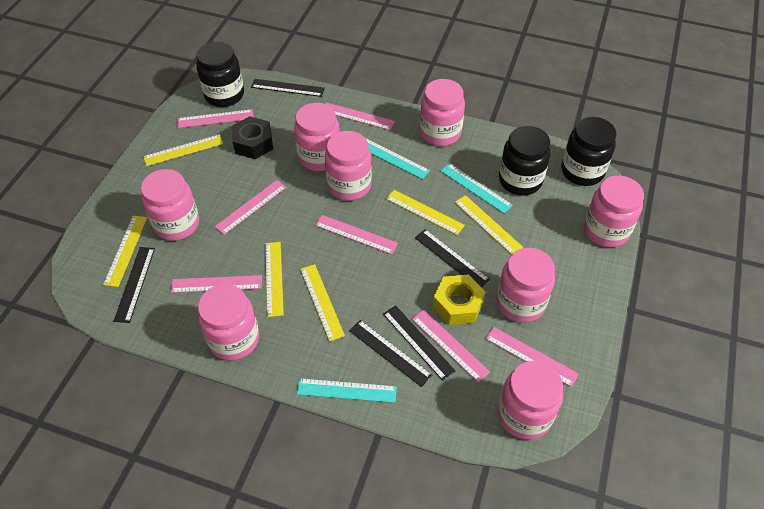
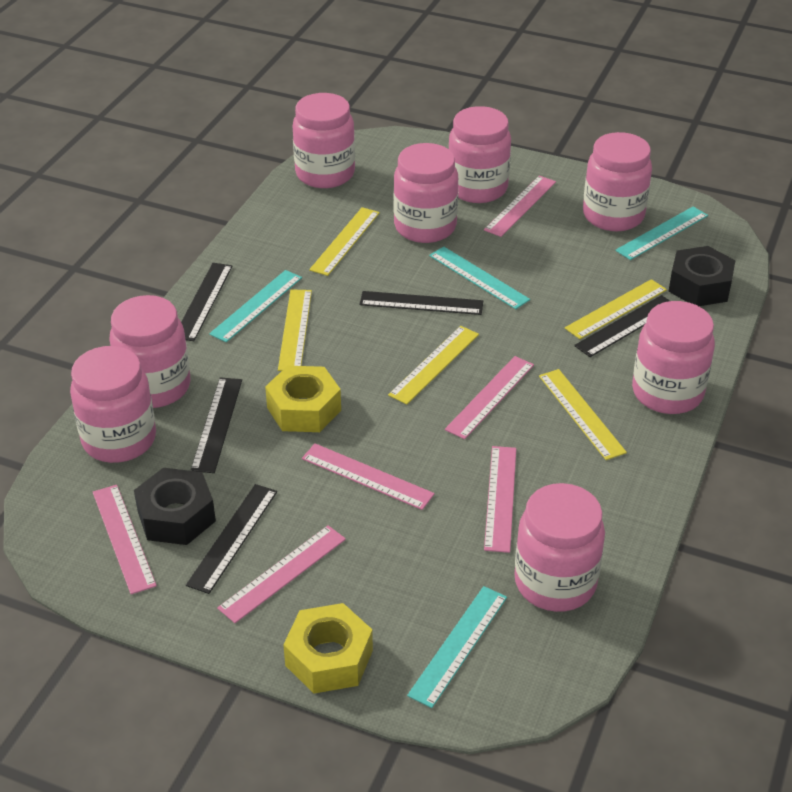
black jar: [196,42,244,107] [499,126,550,195] [561,117,616,186] = 3 -> none = 0
black nut: [231,116,273,159] = 1 -> [134,468,216,545] [668,246,736,306] = 2
pink ruler: [171,275,262,293] [177,109,254,128] [214,180,286,235] [315,215,398,254] [325,103,395,130] [412,310,490,382] [486,327,579,387] = 7 -> [93,485,157,594] [217,525,346,623] [302,444,435,510] [445,356,534,439] [484,176,556,237] [484,446,516,553] = 6
turquoise ruler: [297,378,397,403] [365,138,430,179] [441,163,513,214] = 3 -> [209,270,302,342] [407,586,507,708] [429,246,530,309] [615,206,708,260] = 4
yellow nut: [433,274,485,325] = 1 -> [265,366,341,432] [283,603,373,693] = 2
yellow ruler: [103,216,147,287] [143,134,223,166] [265,242,284,317] [300,264,345,342] [386,190,465,235] [455,195,523,255] = 6 -> [278,289,312,371] [309,207,380,276] [388,326,479,405] [539,369,627,460] [565,279,667,339] = 5

